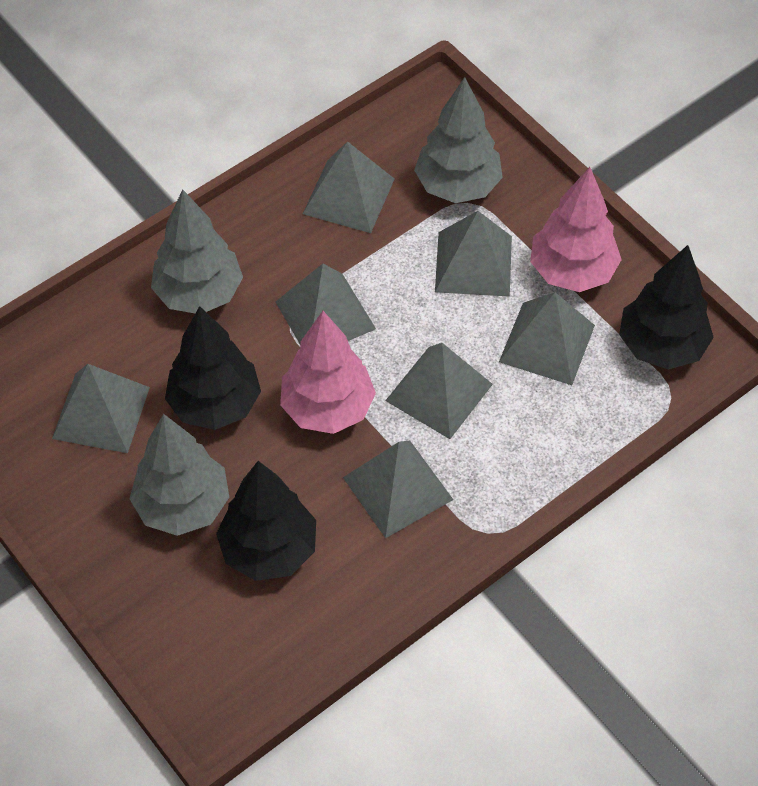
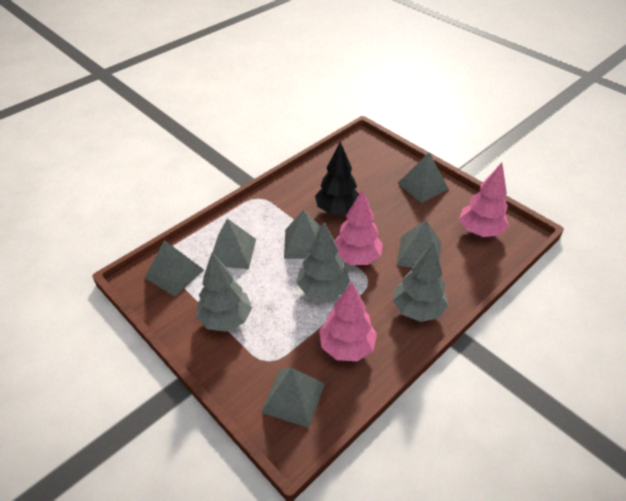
black tree: [165,306,261,430] [216,461,316,581] [619,245,714,370] = 3 -> [315,141,359,214] = 1
grey pyramid: [52,364,150,453] [276,264,376,344] [303,141,394,233] [343,441,453,538] [385,343,493,439] [435,211,512,297] [499,292,595,385] = 7 -> [145,240,204,297] [213,219,256,269] [261,368,325,428] [284,210,321,259] [397,220,441,268] [398,152,448,203] = 6
pink tree: [280,311,376,434] [530,167,622,292] = 2 -> [319,282,377,361] [334,189,383,265] [459,163,509,237] = 3

